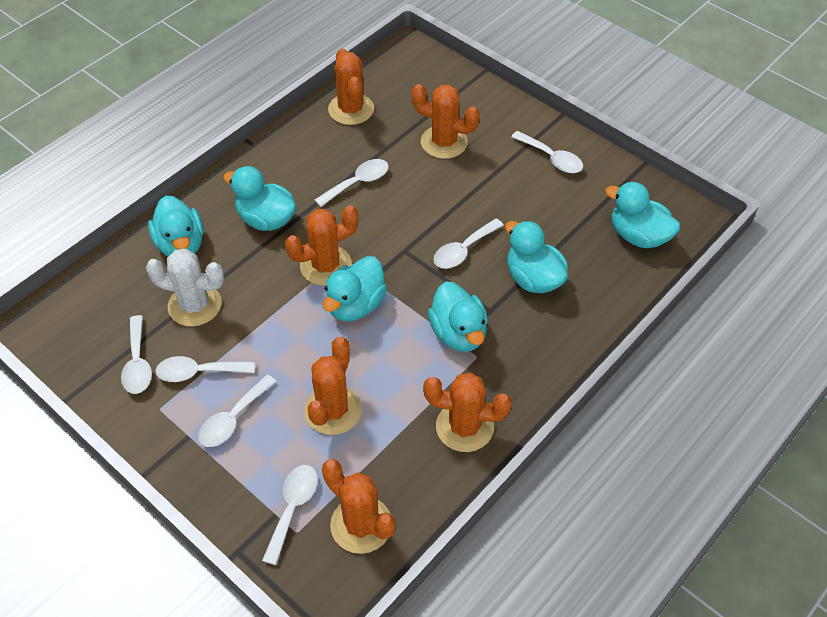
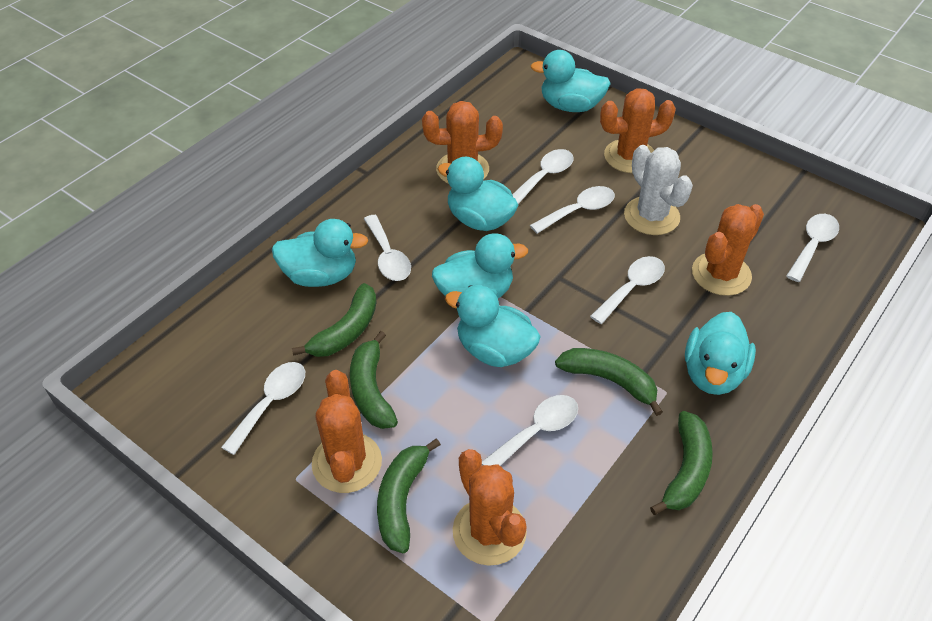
green banana: none = 0 -> [292,283,377,357] [350,331,398,429] [377,438,441,553] [555,348,663,416] [650,411,713,515] = 5
orange cactus: [285,205,358,286] [304,337,362,435] [322,459,396,554] [328,48,374,125] [412,84,480,159] [423,373,512,452] = 6 -> [312,370,382,493] [422,101,503,184] [453,449,527,566] [600,88,676,173] [692,204,764,296] = 5

